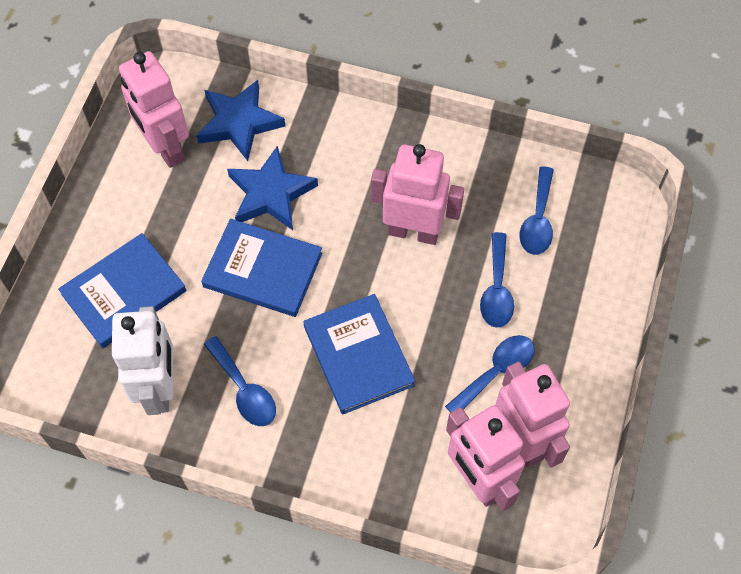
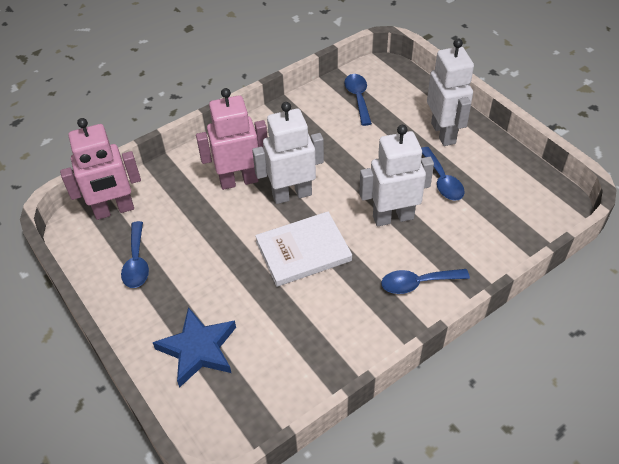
blue book: [58,233,186,348] [201,219,322,317] [303,294,415,414] = 3 -> none = 0
blue star: [196,80,285,161] [227,146,318,230] = 2 -> [152,307,236,388] = 1
pink robot: [119,51,189,168] [371,144,464,245] [446,405,525,511] [496,362,570,468] = 4 -> [60,118,141,220] [196,88,267,190] = 2
white book: none = 0 -> [255,212,352,287] = 1
white robot: [112,306,173,415] = 1 -> [252,102,324,204] [359,125,434,227] [427,39,474,146] = 3

